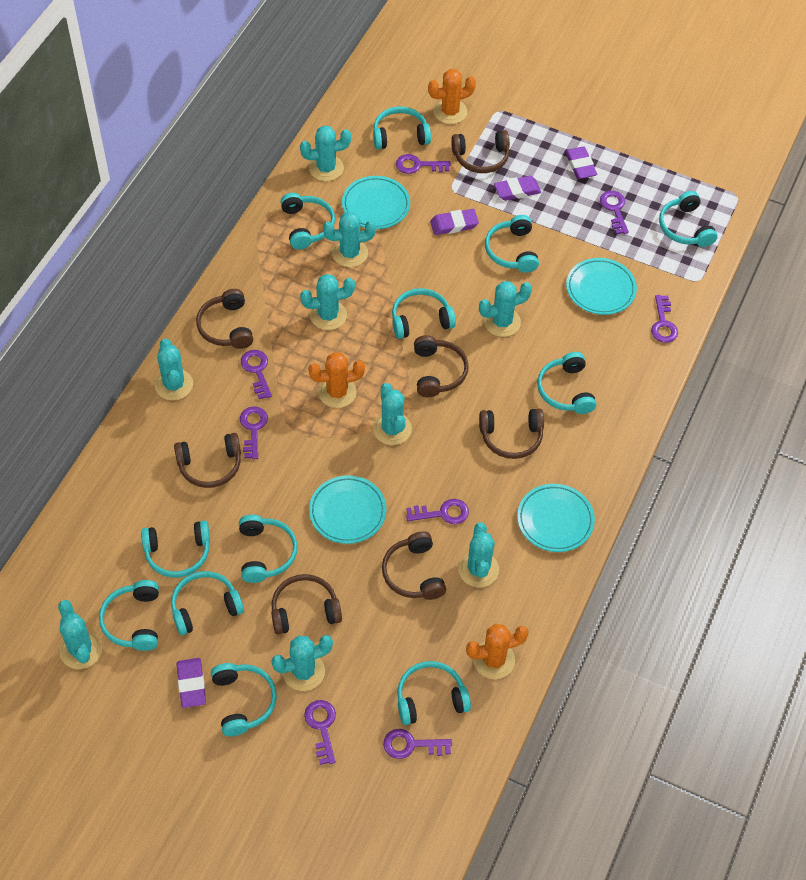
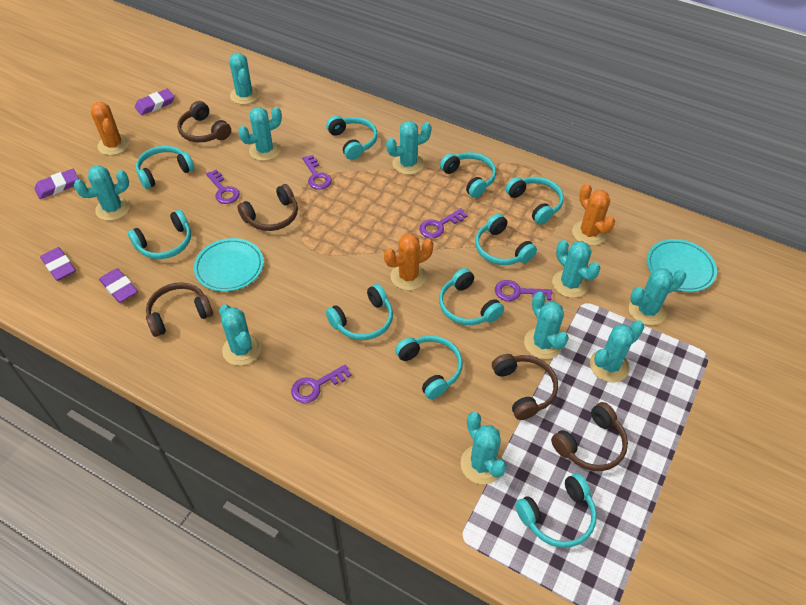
brown headphones: [174,433,241,488] [196,289,253,349] [271,574,342,635] [382,531,446,600] [414,335,469,397] [451,130,510,173] [479,409,544,459] = 7 -> [146,282,213,337] [177,101,231,142] [237,184,298,231] [492,354,558,420] [551,402,628,471] = 5
purple key: [240,406,268,459] [241,350,272,399] [304,700,336,765] [383,729,452,759] [396,154,451,174] [406,499,469,524] [600,191,629,234] [651,295,678,343] = 8 -> [206,170,240,204] [291,364,352,403] [302,155,332,190] [419,208,467,238] [495,280,552,301] = 5
turquoise cactus: [58,600,102,669] [155,338,193,400] [271,635,333,691] [300,125,351,181] [300,274,355,330] [323,211,376,267] [373,383,412,445] [458,523,499,588] [479,281,532,337] = 9 -> [74,165,130,221] [219,304,261,366] [229,53,259,105] [238,107,282,161] [386,121,431,175] [460,412,507,484] [524,292,569,359] [552,240,601,298] [590,320,644,382] [629,268,686,325] = 10
turquoise headphones: [99,580,159,651] [141,521,210,577] [171,571,244,635] [211,663,277,737] [239,515,298,583] [280,193,335,250] [373,107,431,149] [392,288,456,339] [397,661,471,725] [485,215,539,273] [537,352,596,414] [659,191,718,247] = 12 -> [128,210,191,259] [136,146,194,189] [326,116,378,160] [326,284,393,340] [395,335,463,399] [439,268,504,325] [440,152,496,198] [475,213,537,265] [506,177,564,225] [515,473,597,548] = 10
turquoise plate: [309,475,387,544] [342,176,410,229] [517,484,595,552] [566,258,637,315] = 4 -> [194,238,264,292] [647,239,717,292] = 2

